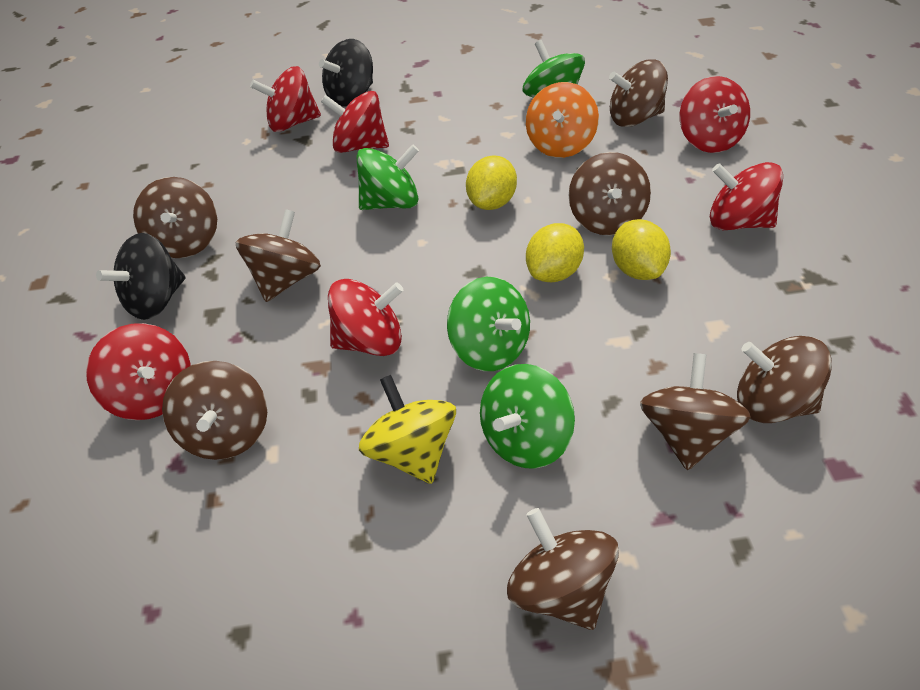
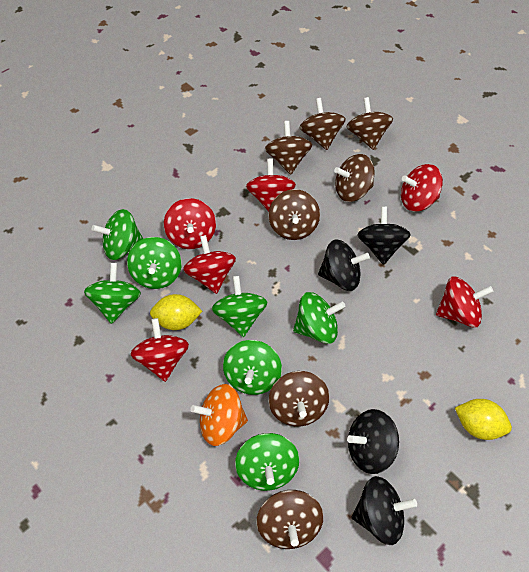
black spinning top: [96,233,185,320] [319,39,373,107] = 2 -> [318,240,370,291] [347,409,399,474] [352,476,417,545] [357,207,411,265] = 4
brown spinning top: [133,177,217,258] [162,361,267,460] [235,209,321,302] [507,508,619,630] [569,152,651,235] [609,60,668,127] [640,353,751,470] [737,336,832,423] = 8 -> [257,490,324,549] [265,121,312,175] [269,189,320,240] [269,371,329,426] [299,98,346,150] [334,154,375,202] [346,97,393,150] = 7
green spinning top: [357,144,419,210] [447,277,530,371] [480,364,575,468] [522,40,585,98] = 4 -> [84,263,141,324] [92,209,143,260] [127,237,182,289] [212,276,267,337] [223,340,282,395] [235,433,299,491] [293,292,346,344] = 7
yellow lemon: [466,155,517,210] [526,223,584,282] [612,219,671,280] = 3 -> [150,294,202,330] [455,399,512,440] = 2
yellow spinning top: [359,375,456,484] = 1 -> none = 0

